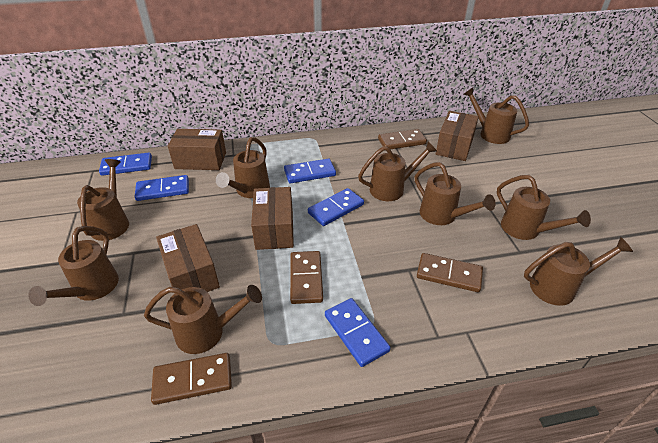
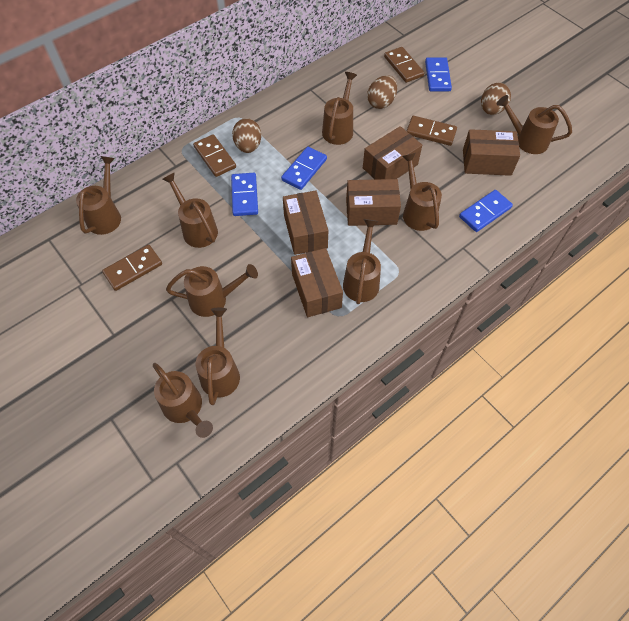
blue domino: [99,153,152,176] [135,175,189,201] [284,158,336,183] [308,188,364,226] [325,298,390,367] = 5 -> [231,173,258,216] [281,146,327,190] [425,58,452,91] [459,190,513,232] = 4
brown box: [156,224,220,292] [168,129,226,170] [251,187,294,250] [436,111,479,161] = 4 -> [283,190,328,255] [291,248,343,317] [346,179,401,226] [363,126,422,180] [463,129,520,176] = 5
brown egg: none = 0 -> [232,118,261,153] [367,75,397,109] [481,83,511,115] = 3

